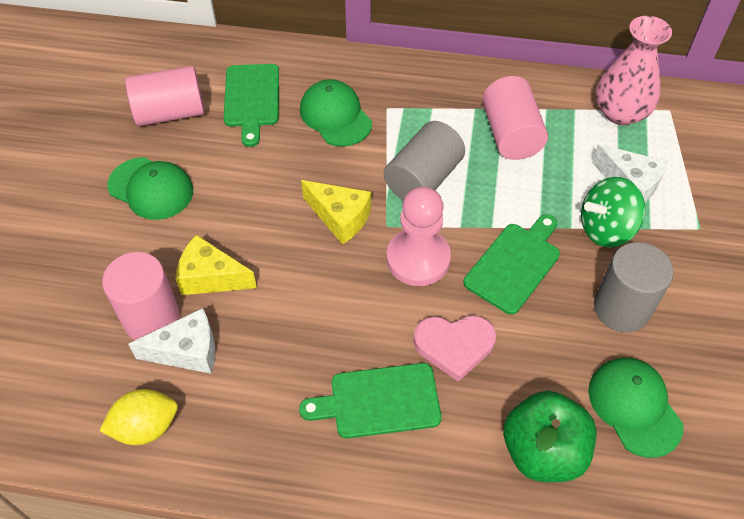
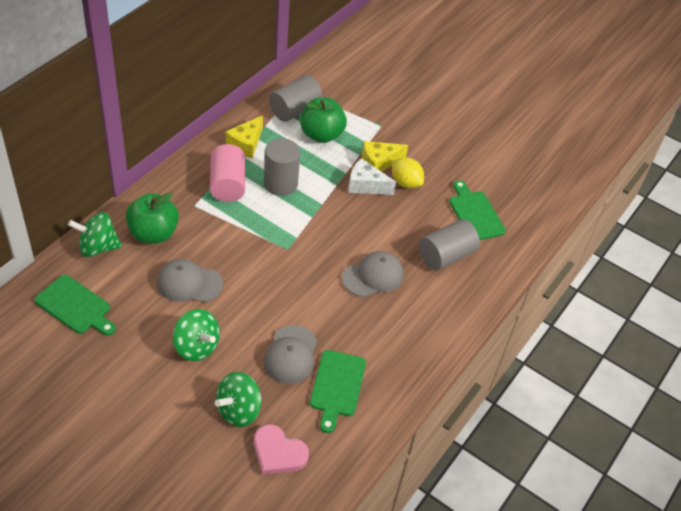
green apple: [503,391,596,482] = 1 -> [126,193,179,243] [300,98,347,143] = 2
green cap: [108,157,193,220] [300,79,372,147] [588,358,683,458] = 3 -> none = 0
green spinning top: [581,177,645,248] = 1 -> [68,212,122,257] [173,309,220,361] [215,372,261,427] = 3
grey cap: none = 0 -> [157,259,223,302] [264,325,317,384] [342,251,404,297] = 3
grey cylinder: [384,121,465,200] [594,242,674,333] = 2 -> [264,138,300,196] [269,75,322,122] [419,219,480,270] = 3
pink cylinder: [102,252,180,340] [125,66,204,126] [482,76,548,160] = 3 -> [210,144,245,202] = 1
pink pawn: [387,187,451,286] = 1 -> none = 0
pink vase: [596,16,672,125] = 1 -> none = 0
white cheese: [128,308,215,374] [592,144,668,203] = 2 -> [348,158,396,195] = 1

